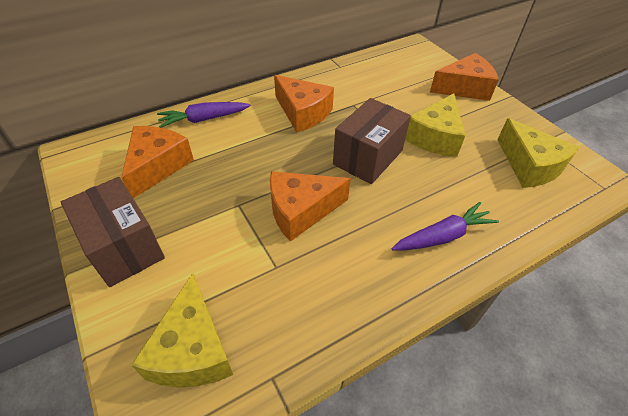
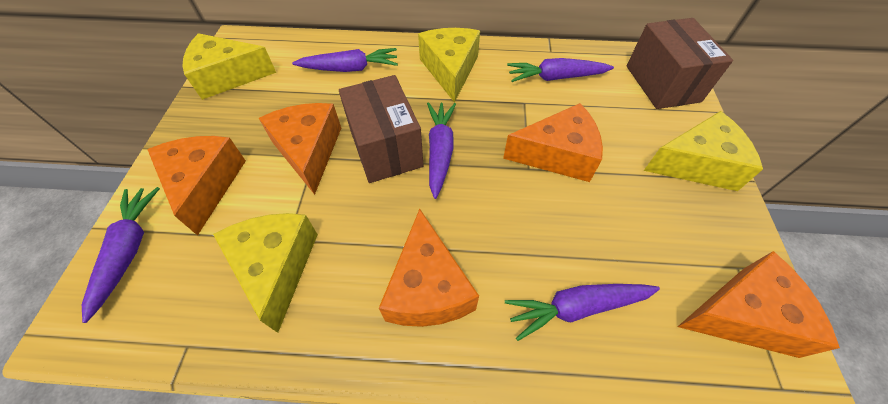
orange cheese: [121,126,194,198] [270,171,351,242] [274,75,334,133] [430,53,499,101] = 4 -> [147,136,246,236] [259,103,341,195] [379,209,479,327] [503,103,603,182] [677,251,840,358] = 5
purple carrot: [157,102,251,128] [391,202,499,251] = 2 -> [82,187,160,323] [292,48,398,72] [427,102,456,199] [505,284,660,341] [507,58,614,82] = 5
yellow cheese: [131,273,233,387] [405,93,465,157] [497,118,579,188] = 3 -> [182,33,276,100] [213,213,318,333] [418,28,480,103] [644,111,763,191] = 4

